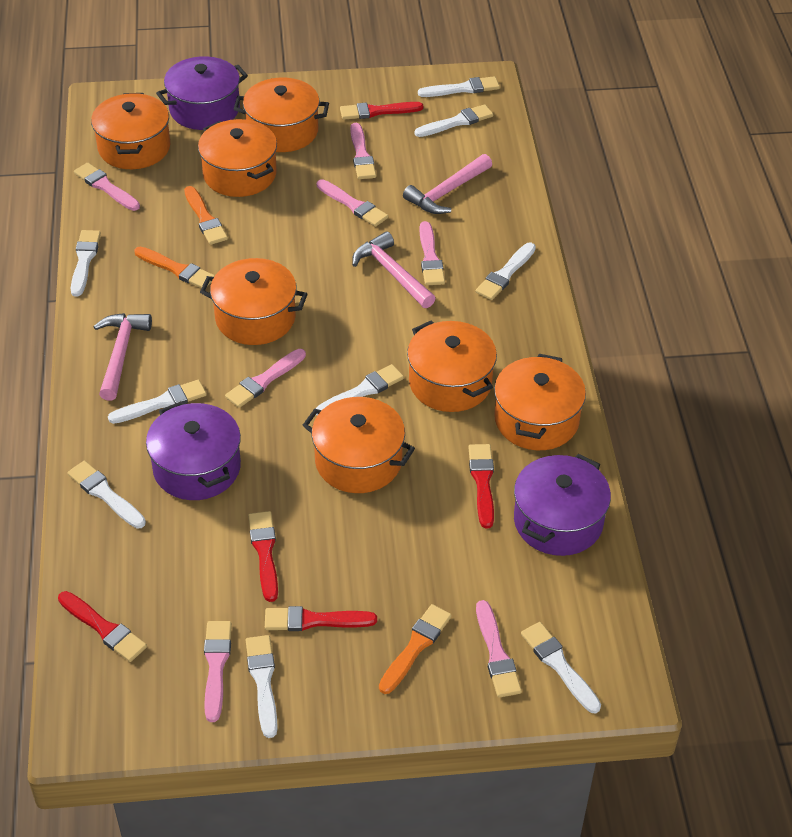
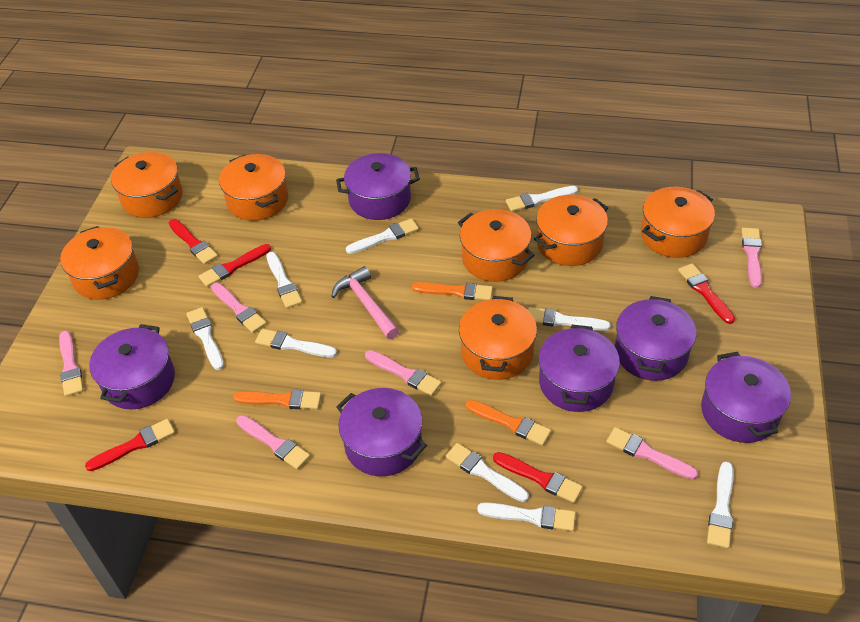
pink brush: [74,163,140,211] [204,621,232,722] [225,349,306,408] [317,179,388,227] [350,123,376,179] [419,221,445,285] [476,600,522,698] = 7 -> [59,331,84,396] [211,283,266,333] [236,415,310,470] [365,350,442,396] [606,427,698,480] [742,228,762,288] = 6
pink hammer: [93,313,152,401] [352,232,436,308] [403,154,492,214] = 3 -> [331,266,399,339] = 1
purple pot: [146,401,241,500] [156,56,248,130] [514,454,611,556] = 3 -> [89,324,175,410] [336,153,420,220] [336,388,427,476] [539,325,620,412] [615,296,696,381] [701,352,791,443] = 6

